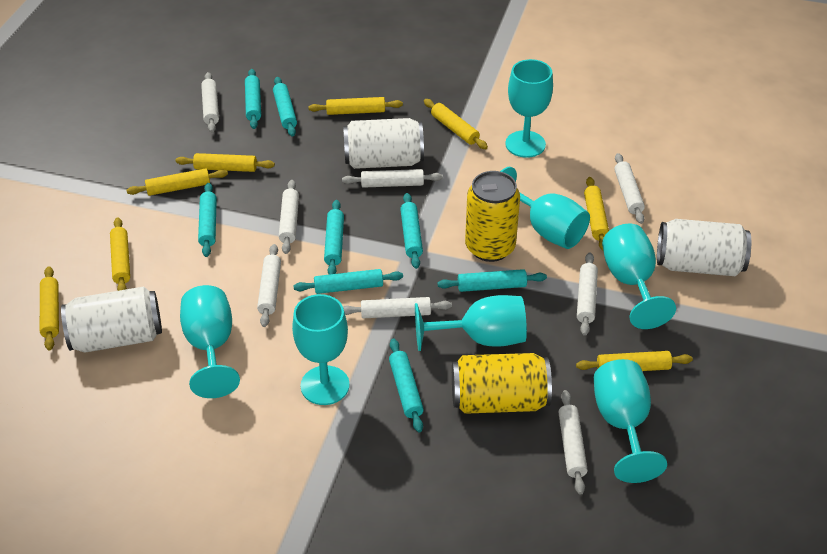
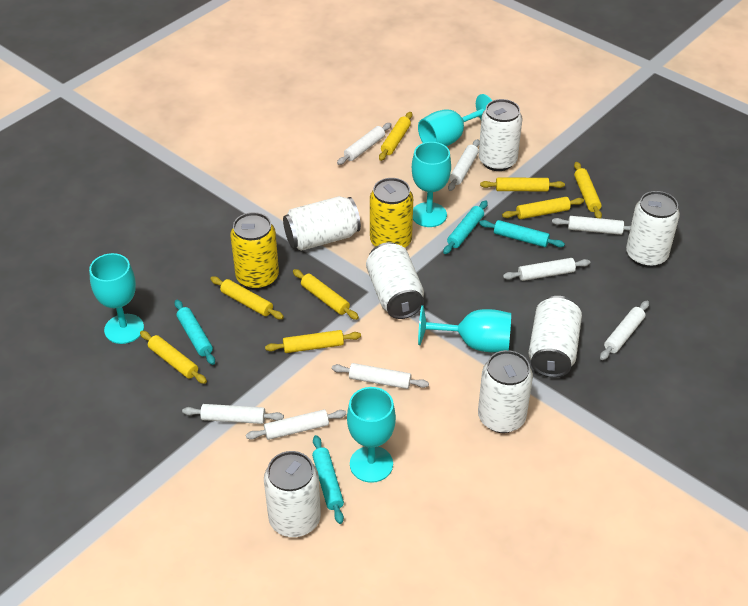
turquoise goblet: [180,285,240,398] [292,294,350,405] [415,295,527,351] [500,167,590,249] [505,59,553,158] [594,359,667,483] [602,223,676,329] = 7 -> [89,253,144,344] [347,387,396,483] [412,142,451,227] [418,94,492,146] [418,305,511,352] = 5
turquoise rolling pin: [198,183,217,257] [245,69,261,129] [273,77,297,137] [293,269,403,294] [324,200,344,275] [389,339,424,432] [400,193,423,269] [438,269,547,292] = 8 -> [175,300,215,365] [312,435,344,524] [443,200,488,254] [479,220,565,247] = 4
white can: [61,287,162,353] [343,118,424,169] [657,219,751,276] = 3 -> [264,451,321,537] [283,196,361,251] [366,242,424,319] [478,99,522,171] [478,350,533,433] [528,296,582,378] [626,191,680,267] = 7

